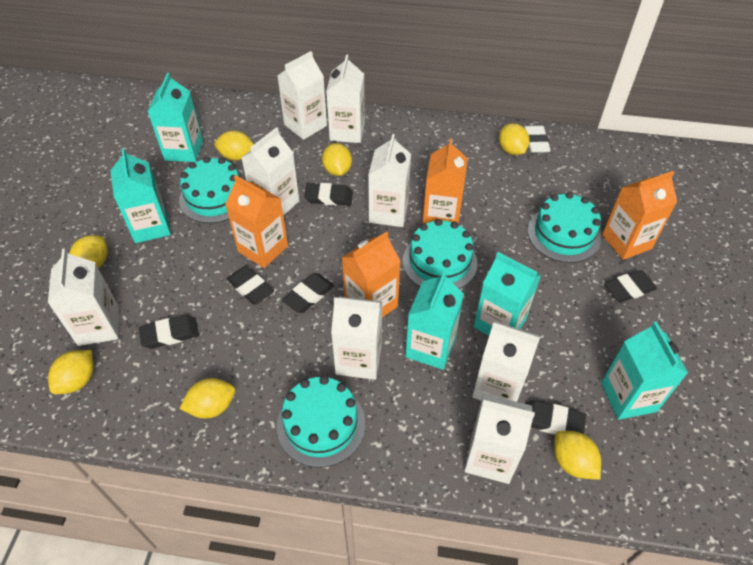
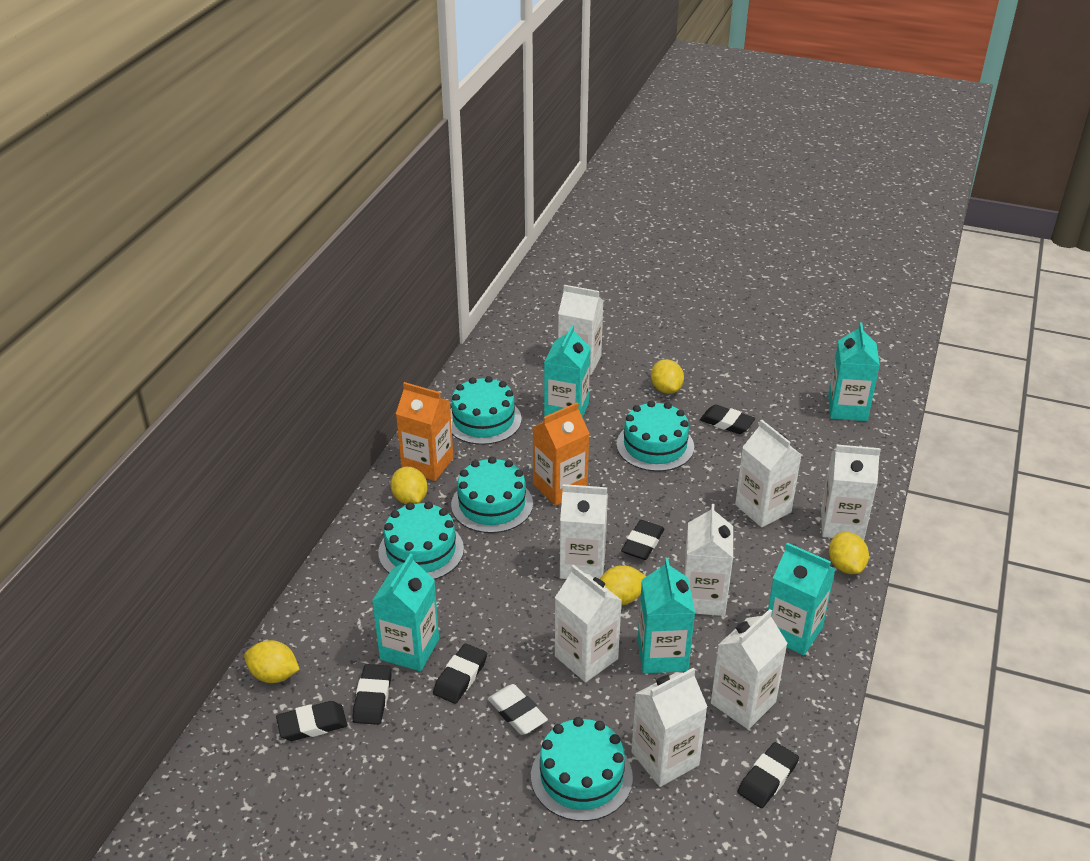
orange carton: [225,175,288,268] [342,231,401,317] [422,138,468,224] [602,171,677,260] = 4 -> [396,382,453,481] [533,402,590,506] = 2
turquoise cake: [179,157,239,223] [277,376,366,468] [403,219,478,289] [528,192,601,263] = 4 -> [378,502,464,580] [450,376,522,445] [451,457,533,533] [531,717,633,821] [616,401,694,472] = 5
yellow lemon: [48,350,94,394] [69,235,108,268] [179,378,235,419] [214,131,254,161] [322,143,352,176] [499,123,530,155] [554,431,601,480] = 7 -> [244,640,300,683] [391,467,427,504] [600,565,646,605] [651,359,684,394] [829,532,869,574] = 5

